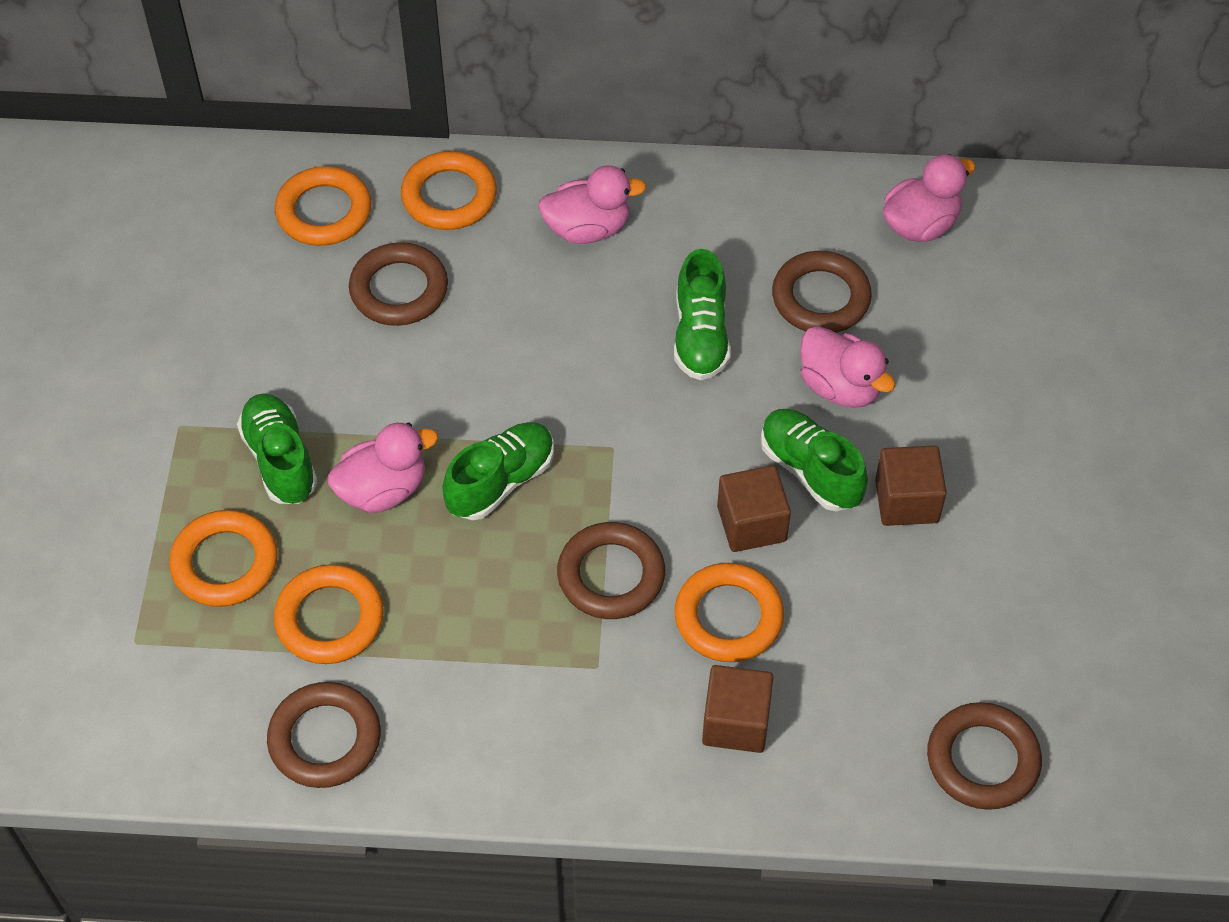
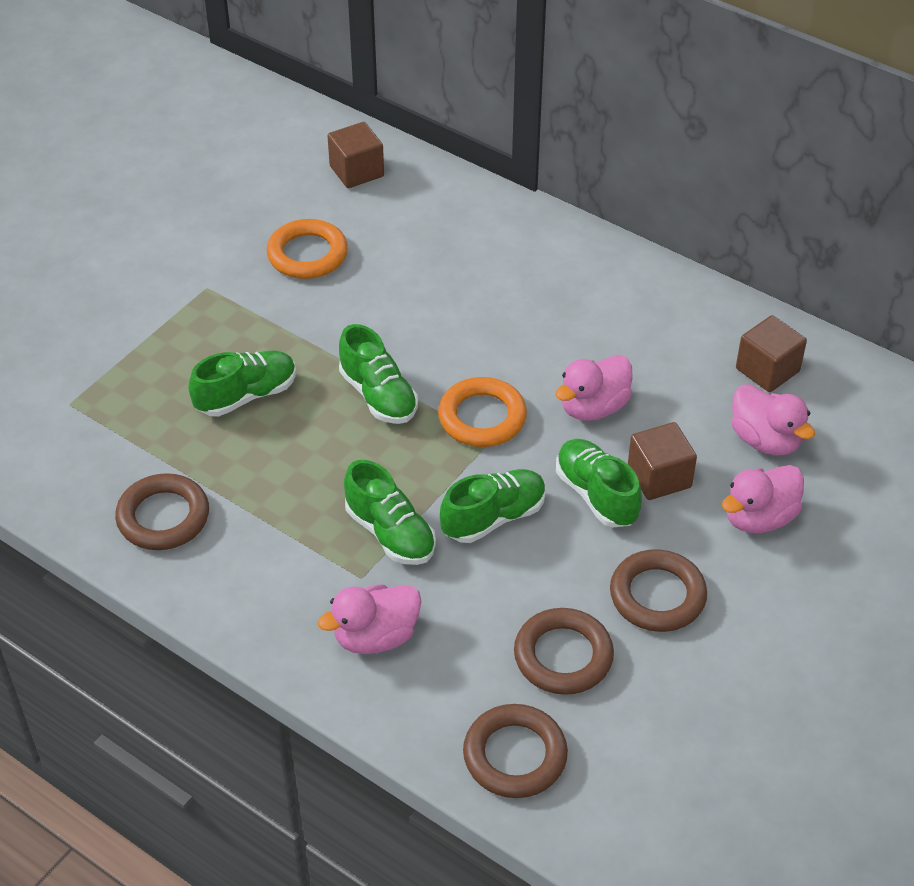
brown ring: [267,682,381,788] [349,242,448,326] [557,522,665,619] [772,251,872,333] [927,702,1042,810] = 5 -> [115,473,209,550] [463,704,568,798] [514,608,614,695] [610,549,707,632] = 4
green shoe: [237,393,317,504] [442,422,554,520] [674,249,731,380] [761,409,868,511] = 4 -> [188,350,296,417] [339,324,418,424] [344,460,436,565] [440,469,546,543] [556,439,642,528] = 5
orange ring: [169,510,278,607] [274,564,384,664] [275,166,371,246] [401,151,497,230] [675,563,784,662] = 5 -> [267,219,348,279] [438,377,527,447] = 2

